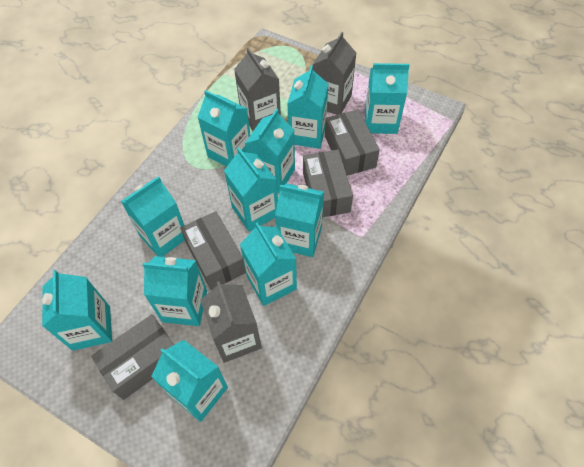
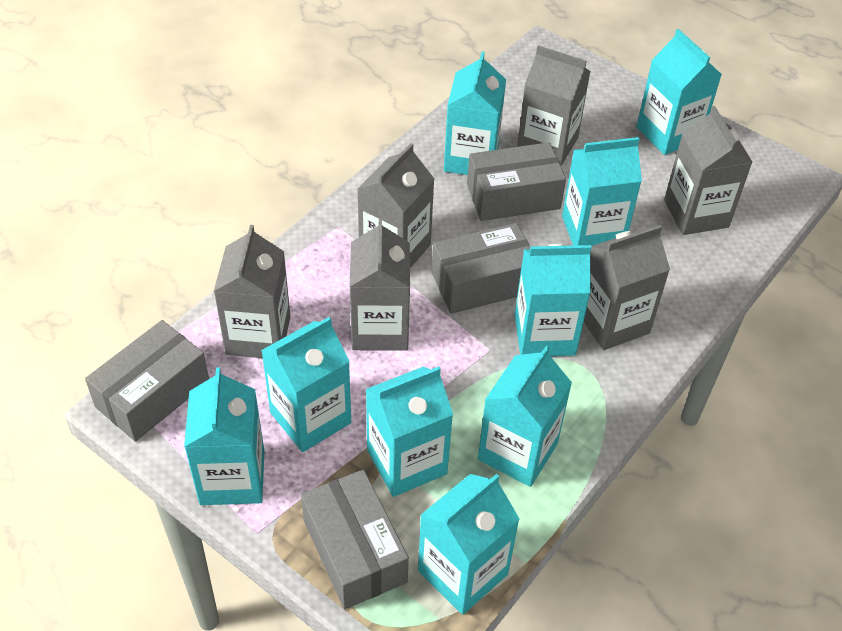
grey carton: [200,281,262,363] [234,47,281,131] [313,32,356,115] = 3 -> [214,225,291,358] [350,218,410,351] [358,143,434,268] [517,45,591,166] [584,225,670,350] [664,106,753,235] = 6
turquoise carton: [42,270,112,351] [121,176,185,257] [142,256,207,326] [151,340,228,422] [197,90,250,167] [224,148,278,232] [240,222,297,306] [245,109,295,193] [275,183,324,257] [287,65,328,149] [365,63,410,134] = 11 -> [184,367,264,505] [261,317,351,452] [366,366,453,497] [418,474,520,615] [444,51,506,175] [478,345,572,487] [515,244,592,356] [562,137,642,246] [636,29,722,155] = 9

